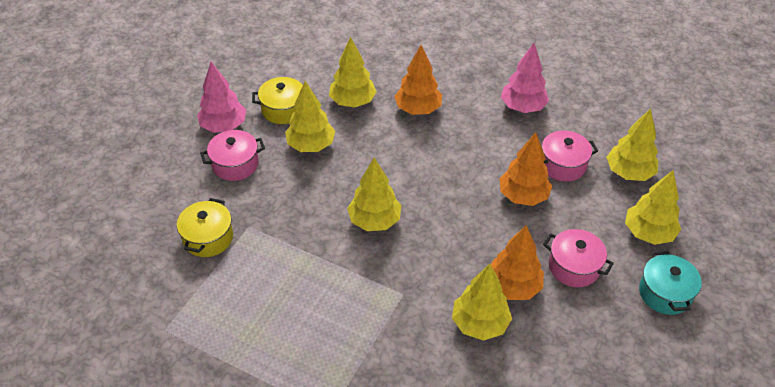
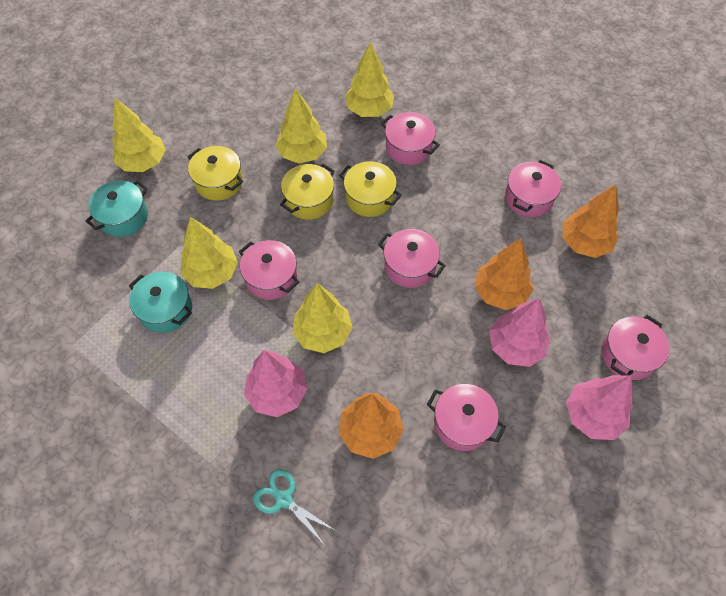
pink pot: [200,130,265,181] [542,130,598,181] [543,229,614,287] = 3 -> [239,240,299,300] [378,229,446,288] [381,112,440,165] [427,384,506,451] [505,160,561,217] [601,315,669,380] = 6
pink tree: [197,62,246,133] [501,43,549,113] = 2 -> [244,350,308,417] [489,298,550,367] [566,375,633,440] = 3
turquoise pot: [639,251,702,315] = 1 -> [85,180,148,237] [129,272,192,333] = 2
turquoise scissors: none = 0 -> [253,469,336,544] = 1
yellow pot: [177,198,233,257] [252,77,303,124] = 2 -> [188,146,243,201] [280,164,335,220] [339,161,402,217] = 3
yellow tree: [285,81,335,152] [329,37,377,107] [347,158,401,231] [452,264,512,341] [606,108,659,181] [625,170,681,245] = 6 -> [112,98,166,172] [181,217,238,289] [276,88,327,163] [292,283,353,353] [345,42,394,117] = 5

